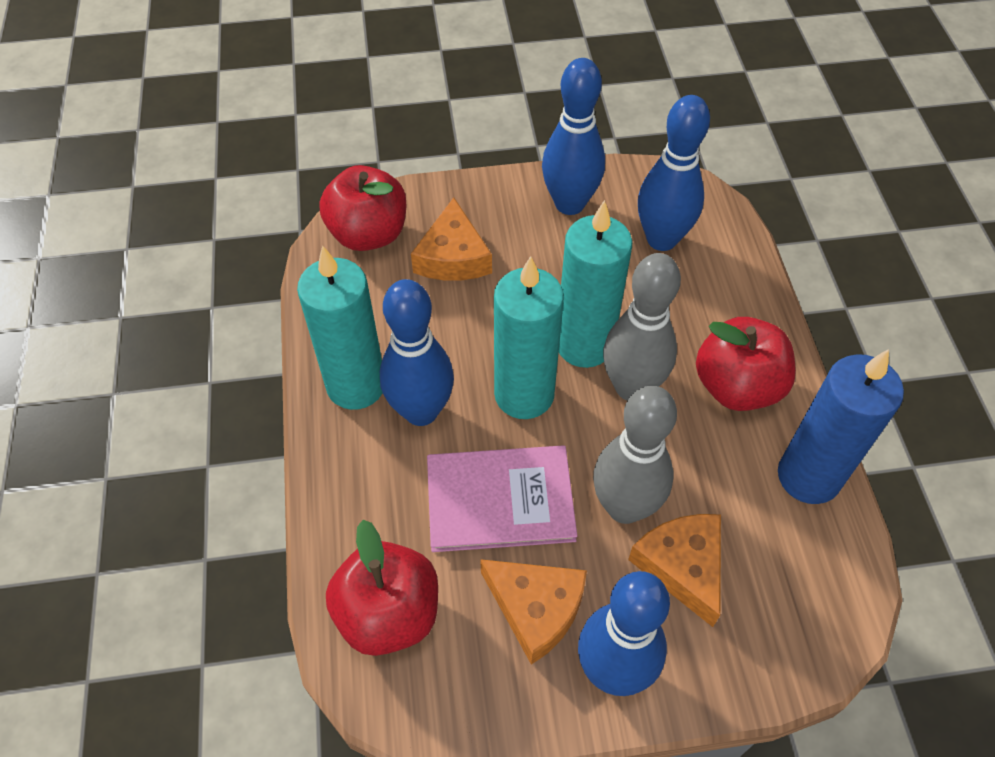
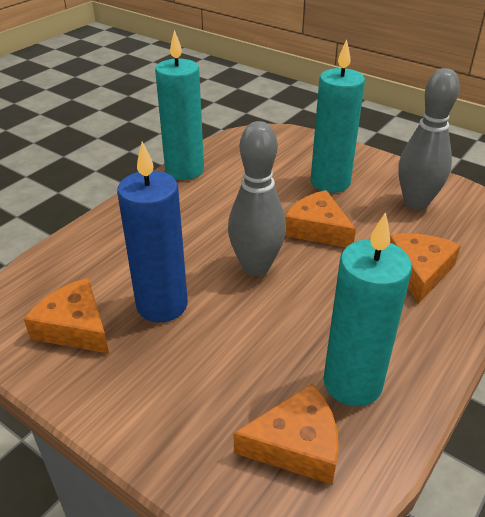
blue bowling pin: [380,279,454,426] [542,58,605,215] [578,571,670,696] [638,95,710,251] = 4 -> none = 0
orange cheese: [411,197,492,281] [480,559,587,665] [628,514,721,627] = 3 -> [24,278,109,353] [234,383,339,484] [285,190,356,247] [390,233,461,304] = 4
pink book: [427,445,577,552] = 1 -> none = 0
red apple: [319,165,406,251] [326,520,438,656] [696,317,796,411] = 3 -> none = 0

